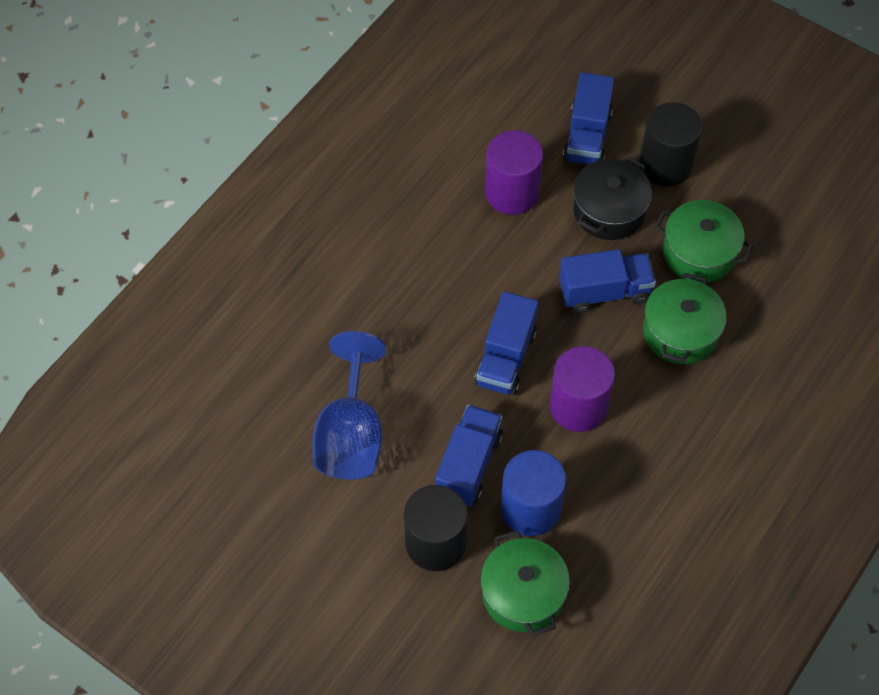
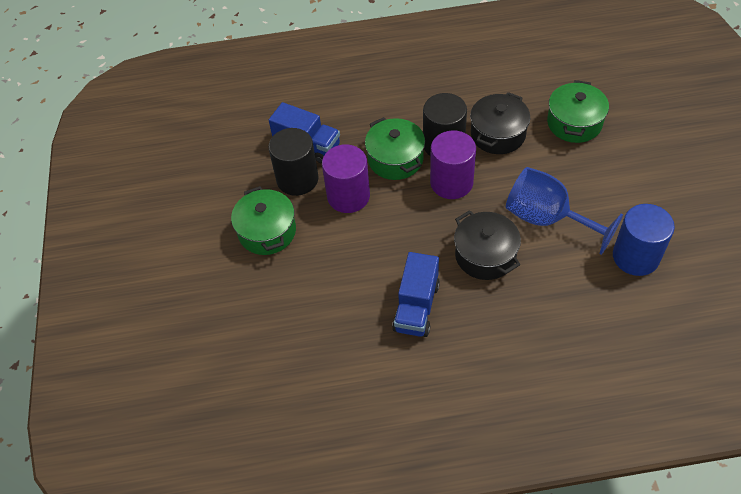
black pot: [573,156,652,240] = 1 -> [454,210,521,280] [470,92,530,154] = 2
blue truck: [435,405,503,506] [474,292,538,396] [559,249,656,313] [563,72,614,164] = 4 -> [269,102,340,164] [392,252,440,337] = 2

